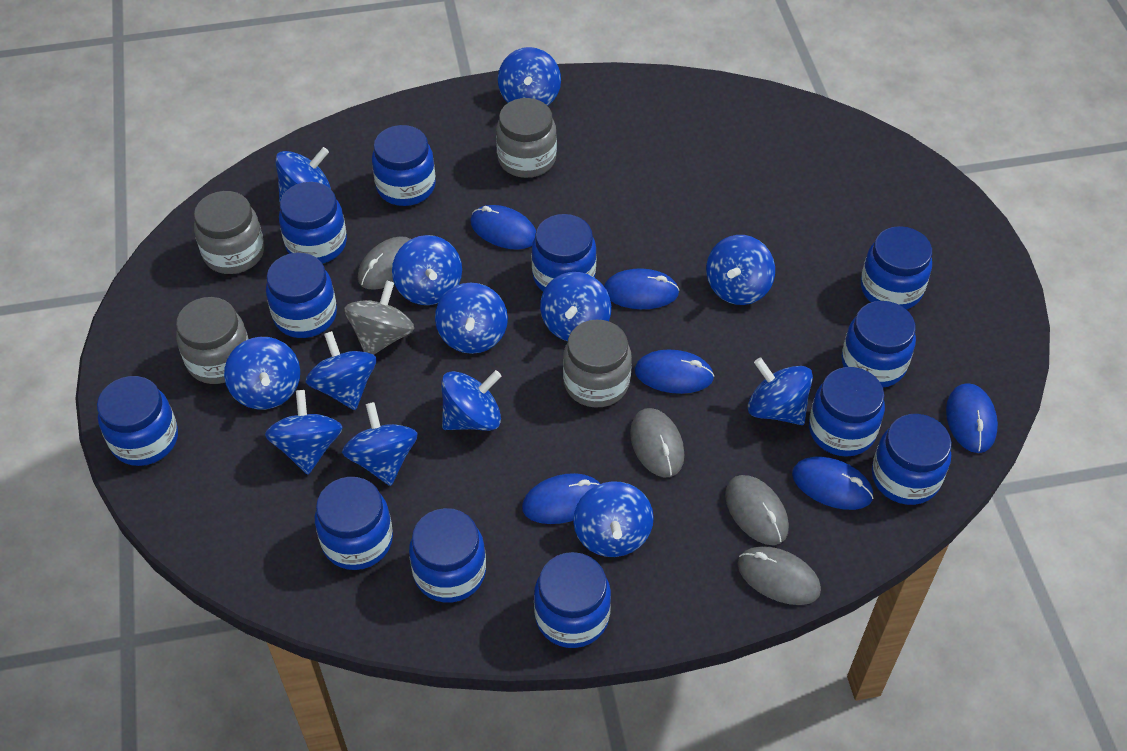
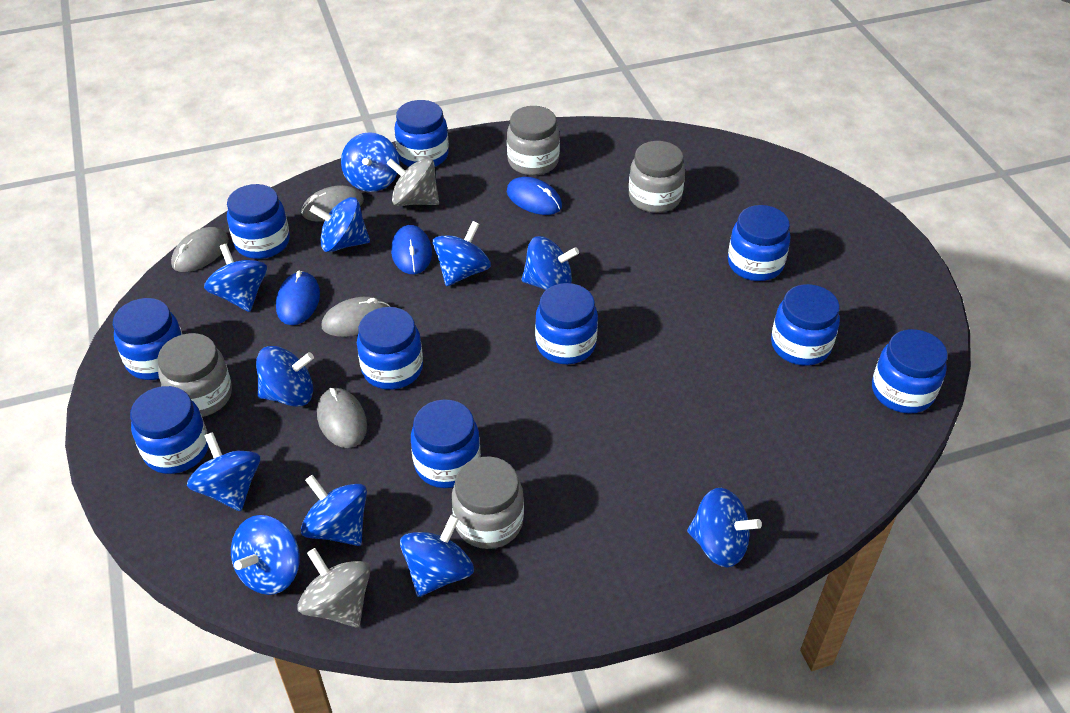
blue jar: [97,376,178,466] [266,253,337,338] [279,182,347,264] [315,477,393,570] [372,125,436,206] [409,508,486,603] [531,214,597,292] [534,552,611,648] [809,367,885,457] [842,301,916,388] [861,226,932,309] [872,414,952,505] = 12 -> [113,298,183,380] [130,386,209,474] [227,184,290,259] [357,307,423,390] [394,100,449,167] [411,399,481,488] [535,283,598,364] [728,205,791,281] [771,284,840,366] [872,329,948,414] = 10
blue mouse: [471,205,536,250] [522,473,600,524] [604,268,680,309] [635,350,714,394] [792,457,874,510] [946,383,998,453] = 6 -> [276,271,320,325] [391,225,432,274] [507,177,562,215] = 3
blue spinning top: [224,337,300,410] [265,390,343,475] [275,147,331,202] [305,331,377,410] [342,402,418,486] [392,235,462,305] [435,283,508,354] [441,370,502,431] [498,47,561,106] [540,272,611,341] [573,481,654,557] [706,235,775,305] [748,357,813,425] = 13 -> [187,432,260,511] [204,244,267,312] [231,515,300,595] [256,346,314,407] [301,475,367,546] [310,197,370,252] [341,132,399,192] [400,515,474,597] [433,221,491,286] [521,236,579,290] [687,488,762,567] = 11
grey spinning top: [344,280,414,355] = 1 -> [297,548,370,627] [386,158,439,206] = 2

